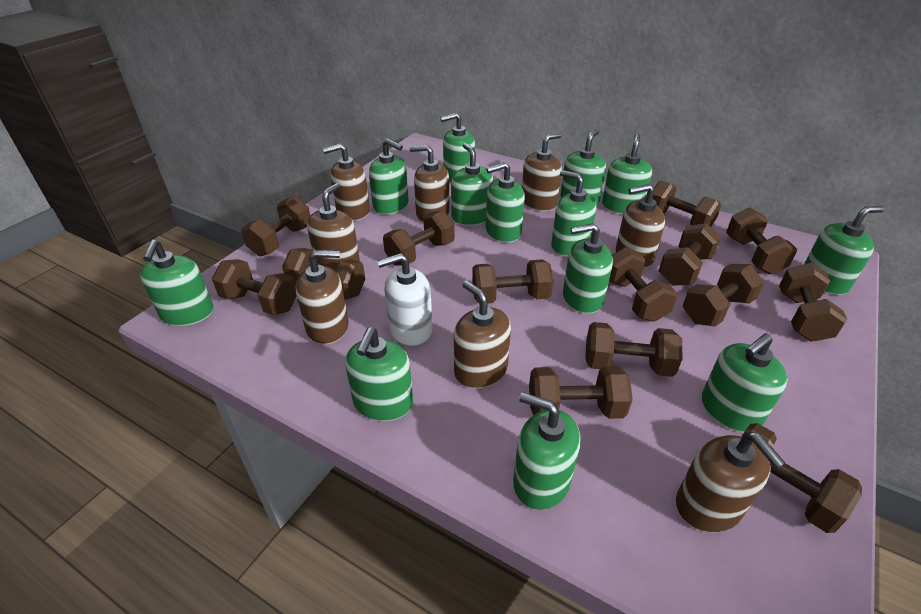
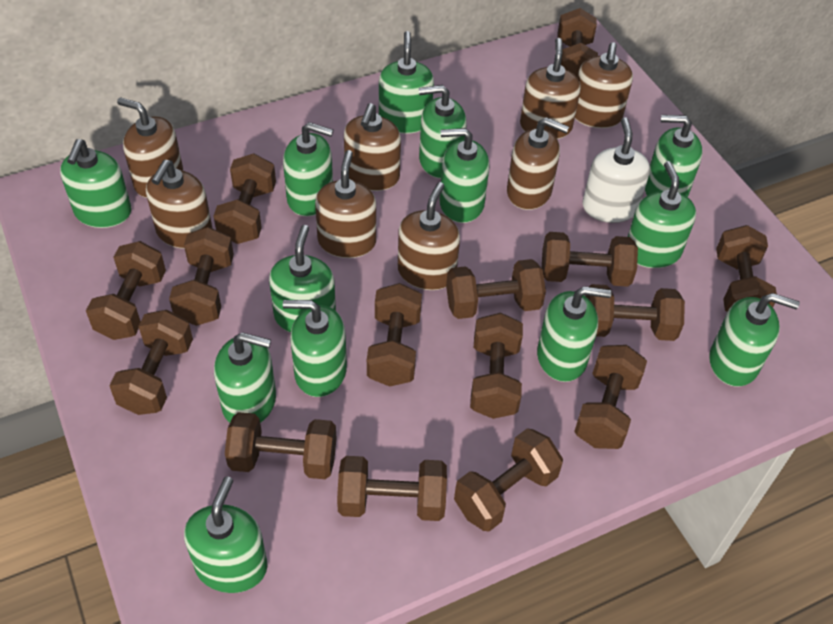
brown dumbbell: [212,259,297,315] [241,196,310,256] [282,248,365,300] [383,210,455,266] [472,259,553,303] [529,366,633,419] [585,322,682,377] [609,247,677,322] [652,180,722,227] [659,223,721,286] [683,264,764,326] [726,207,797,274] [741,423,862,533] [779,263,847,342] = 14 -> [86,241,166,340] [109,310,193,415] [169,227,234,326] [214,153,276,244] [225,412,337,479] [337,456,447,521] [367,283,422,387] [446,259,546,319] [454,428,563,532] [470,313,523,419] [542,232,638,287] [558,8,598,77] [574,345,647,449] [585,284,685,341] [716,225,777,312] = 15

